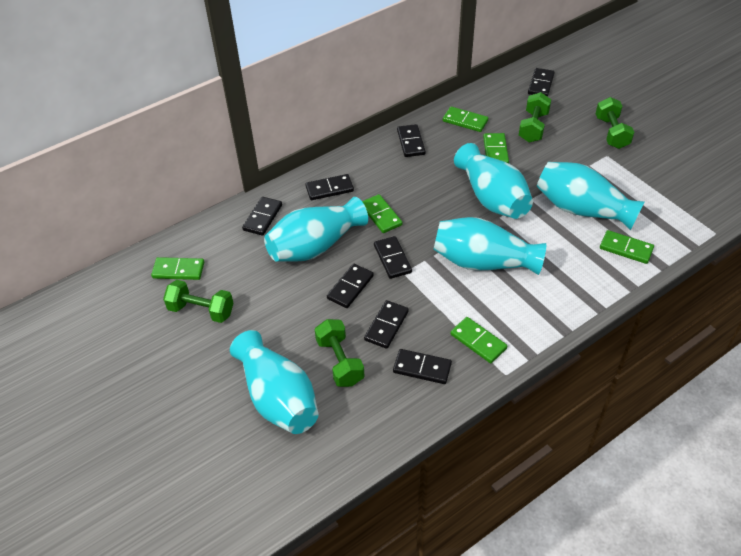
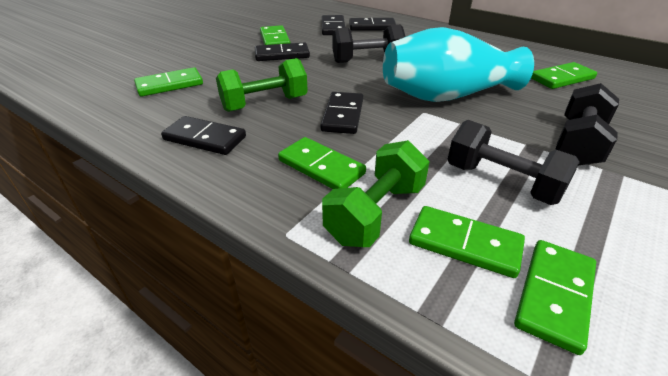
black domino: [242,197,282,236] [305,174,354,200] [327,264,374,308] [364,300,409,349] [374,236,412,279] [393,349,452,384] [397,124,426,157] [528,68,555,97] = 8 -> [161,116,246,155] [255,43,310,61] [320,92,363,134] [322,15,345,35] [349,18,396,31] = 5
black dumbbell: none = 0 -> [333,24,406,63] [448,120,580,205] [556,83,619,165] = 3
green dumbbell: [163,280,234,323] [315,319,364,387] [519,92,551,143] [596,97,634,149] = 4 -> [216,58,308,112] [322,140,430,247] = 2
turquoise vase: [230,330,319,434] [264,197,368,262] [433,217,546,275] [454,143,533,219] [537,162,645,230] = 5 -> [383,27,534,102] = 1

